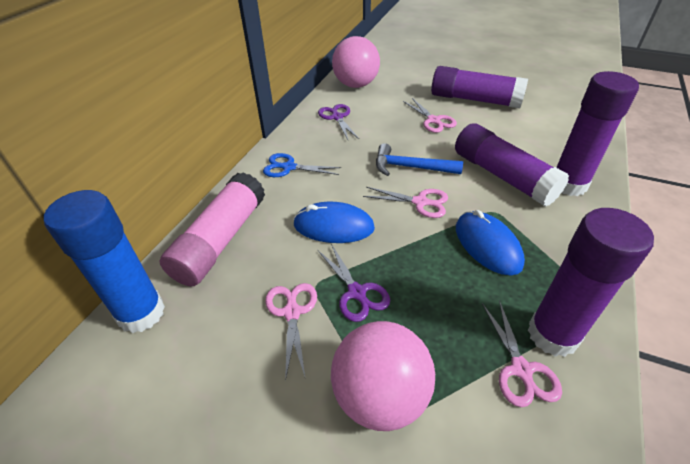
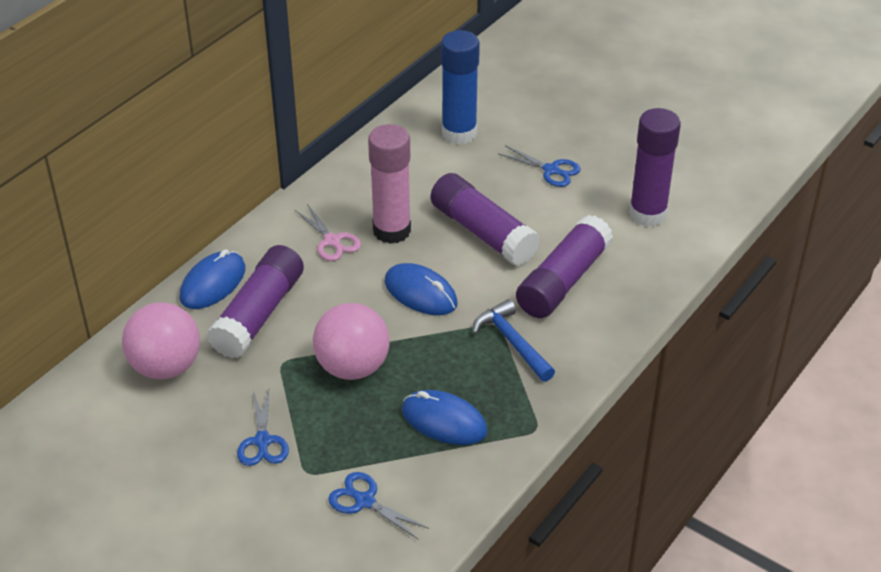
blue mouse: [293,202,375,243] [456,210,525,275] = 2 -> [179,249,246,309] [385,263,458,315] [402,390,488,445] = 3
blue scissors: [263,153,341,177] = 1 -> [237,389,289,466] [328,472,429,540] [499,145,581,187] = 3
pink scissors: [265,283,317,381] [363,187,448,218] [403,98,457,133] [482,300,562,407] = 4 -> [295,204,361,261] = 1
purple scissors: [318,104,359,140] [318,244,390,322] = 2 -> none = 0

